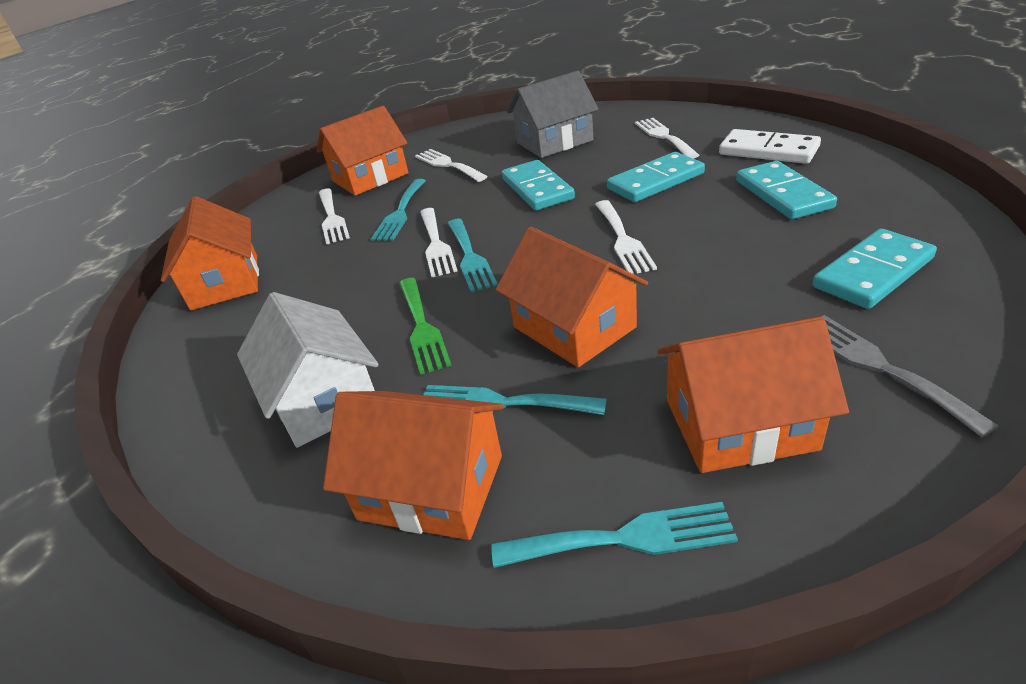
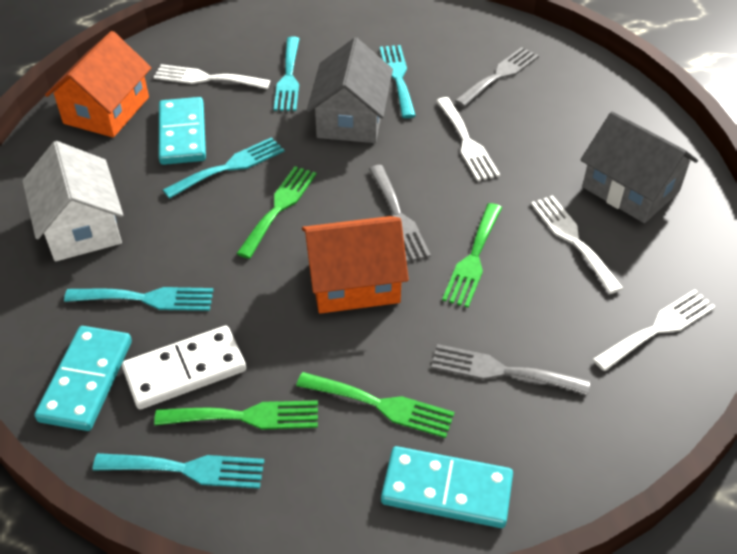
green fork: [399,278,452,375] = 1 -> [154,400,318,430] [236,166,317,259] [296,372,455,438] [442,203,502,308] = 4
grey fork: [821,315,999,437] = 1 -> [369,165,431,262] [431,344,590,395] [455,47,539,107] = 3
grey house: [507,70,599,158] = 1 -> [307,38,393,143] [580,111,698,223] = 2
orange house: [161,196,259,310] [317,106,408,196] [323,391,504,540] [496,227,648,367] [657,317,849,473] = 5 -> [45,31,151,138] [302,216,409,314] = 2
turquoise domino: [502,160,575,210] [607,152,705,202] [736,161,837,219] [813,229,937,309] = 4 -> [35,326,132,431] [159,97,206,165] [381,446,513,528] = 3
turquoise fork: [371,179,426,241] [423,385,607,415] [448,219,498,292] [492,502,738,568] = 4 -> [64,287,214,311] [93,453,264,489] [163,137,284,199] [274,37,300,111] [380,45,416,118] = 5
white fork: [319,188,350,244] [415,149,488,182] [420,208,458,277] [595,200,657,274] [635,118,699,159] = 5 -> [154,64,270,89] [436,97,500,181] [531,195,623,294] [593,289,716,371] = 4

